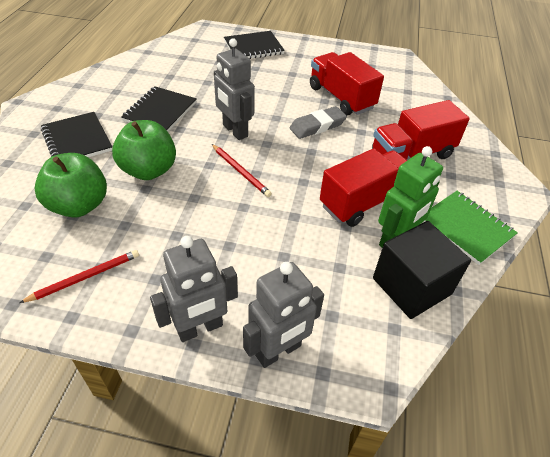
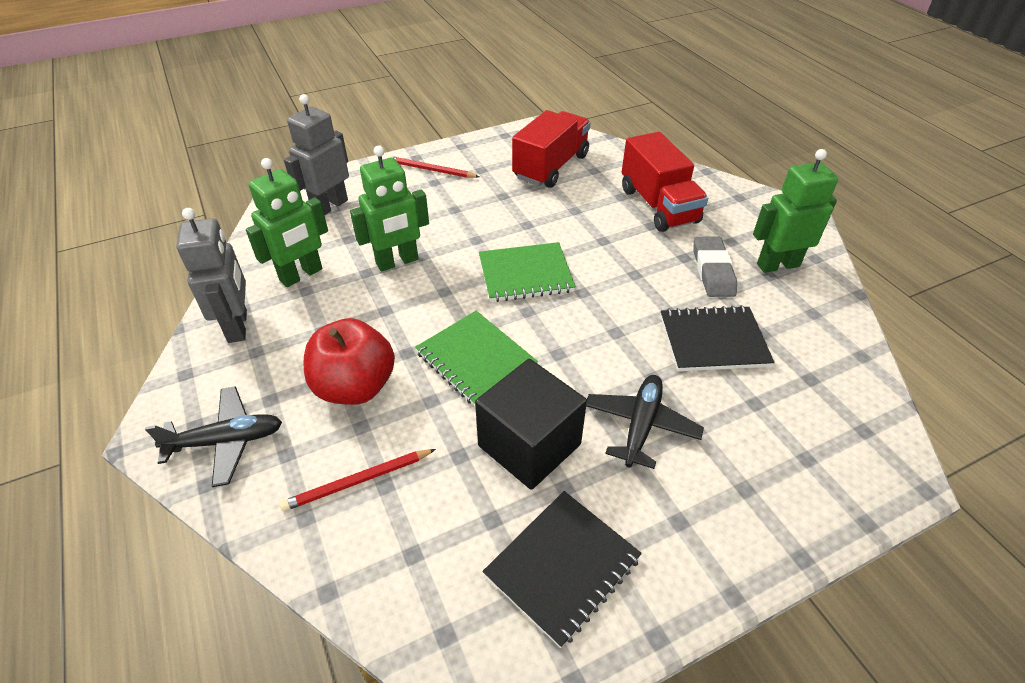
black notebook: [41,112,112,157] [121,86,197,132] [224,31,285,59] = 3 -> [482,491,642,648] [660,305,775,371] = 2
black plane: none = 0 -> [145,386,282,487] [586,375,704,469] = 2
green apple: [35,153,107,218] [112,120,176,180] = 2 -> none = 0
green notebook: [423,191,518,265] = 1 -> [415,311,538,406] [479,242,576,302] = 2
green robot: [378,146,443,248] = 1 -> [246,158,328,287] [350,145,429,272] [753,149,838,273] = 3
grey robot: [150,236,238,342] [214,38,255,140] [243,262,324,368] = 3 -> [176,208,247,343] [284,94,349,216] = 2
red apple: none = 0 -> [304,318,395,405] = 1
red truck: [310,52,384,115] [320,149,407,227] [372,100,470,160] = 3 -> [512,110,591,188] [622,132,708,232] = 2

